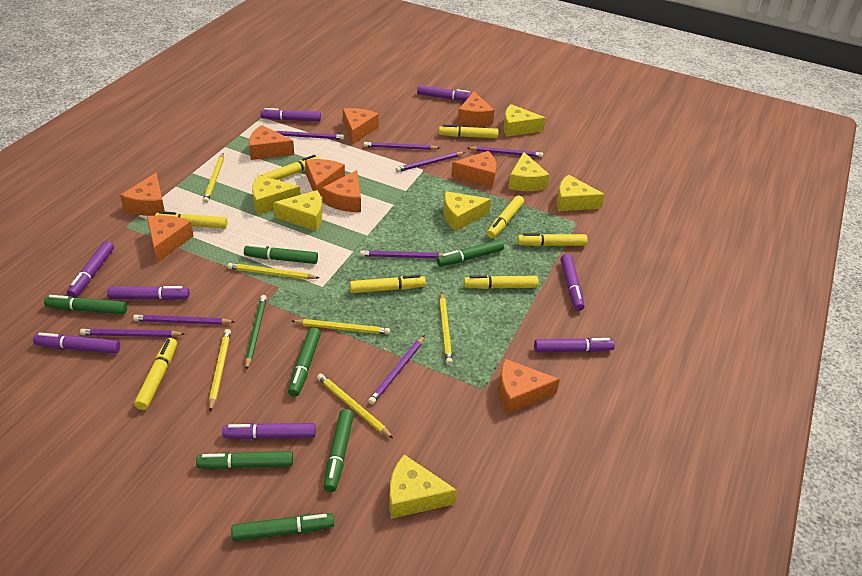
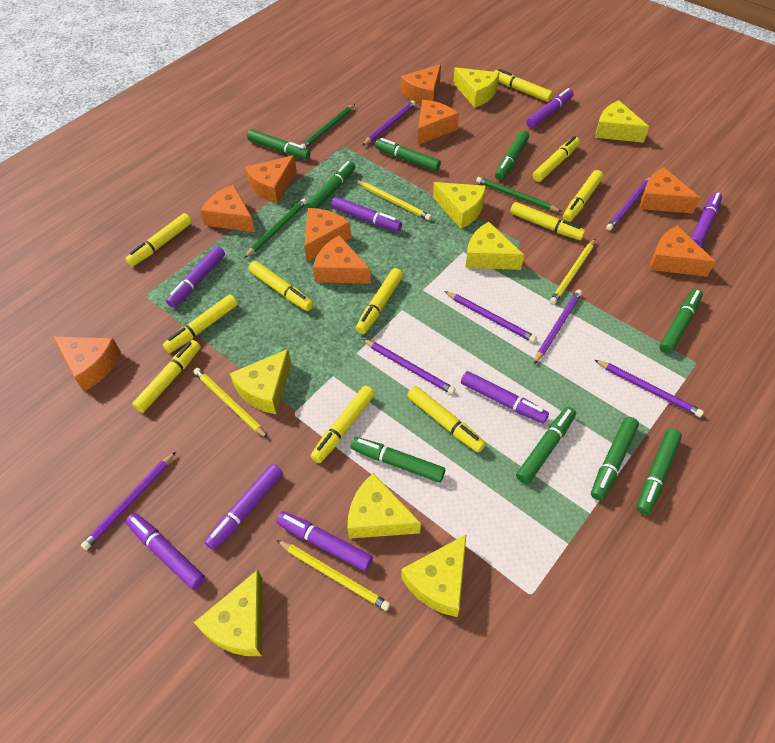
green marker: [44,295,127,314] [196,451,293,469] [231,513,334,541] [244,244,318,264] [288,327,321,397] [324,409,354,492] [437,240,504,267] = 7 -> [247,129,311,160] [306,161,356,209] [351,437,445,483] [375,138,441,171] [495,130,529,180] [516,407,576,484] [591,417,639,501] [637,429,682,515] [659,289,703,354] = 9
green pencil: [245,295,267,370] = 1 -> [244,199,307,258] [301,104,355,148] [476,177,562,212] = 3
purple pencil: [80,329,184,337] [133,315,235,325] [275,131,344,140] [360,250,443,259] [364,142,439,150] [368,335,425,404] [396,152,465,172] [468,146,543,157] = 8 -> [81,452,176,550] [362,100,416,146] [363,339,455,394] [444,291,537,342] [534,289,582,364] [595,360,704,417] [606,177,650,231] = 7
yellow cheese: [252,175,301,215] [273,190,322,231] [389,454,457,519] [443,191,491,231] [503,104,546,137] [508,152,550,191] [557,175,605,211] = 7 -> [194,570,263,656] [229,349,291,414] [347,473,421,539] [401,535,466,617] [433,182,486,229] [453,67,499,108] [465,222,524,270] [595,100,649,143] = 8
yellow marker: [134,338,177,410] [155,211,227,229] [261,155,320,180] [350,275,426,293] [439,125,499,138] [464,275,538,289] [487,195,524,238] [517,233,588,246] = 8 -> [125,213,192,267] [132,340,201,413] [163,294,238,353] [249,261,313,311] [311,386,375,463] [356,268,403,334] [407,386,486,453] [494,69,553,102] [510,202,585,240] [532,136,580,182] [563,170,603,222] = 11
yellow pencil: [203,153,224,203] [209,329,231,412] [227,263,319,279] [292,319,390,334] [317,373,393,438] [440,292,453,365] = 6 -> [193,368,268,438] [276,540,390,611] [356,180,432,220] [550,239,595,305] = 4

